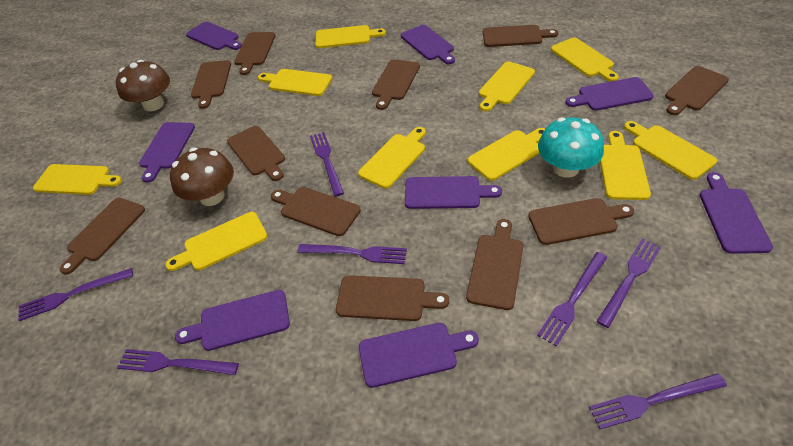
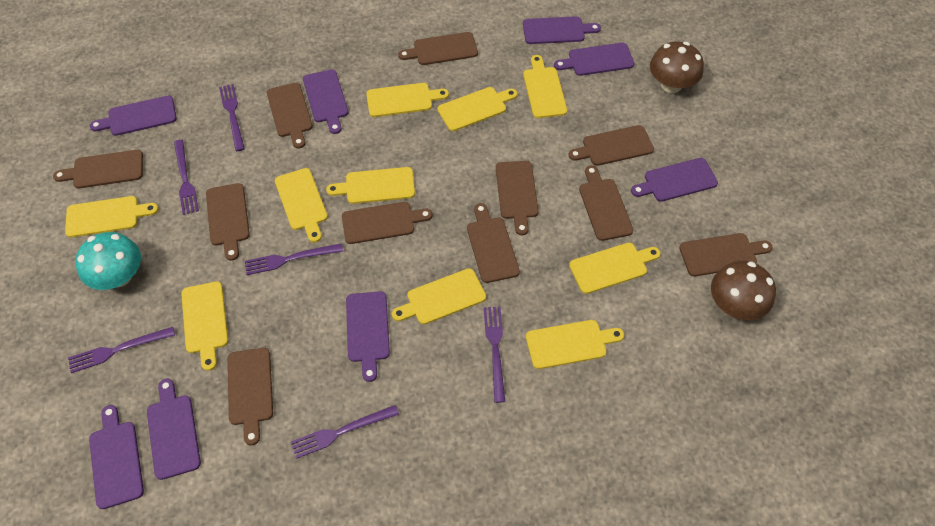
purple fork: [18,268,133,321] [117,349,239,375] [298,244,407,264] [310,132,344,196] [537,252,607,346] [589,373,727,429] [597,238,661,328] = 7 -> [68,327,175,373] [174,140,199,215] [219,84,245,151] [245,243,343,275] [291,405,399,459] [484,307,505,403] = 6

